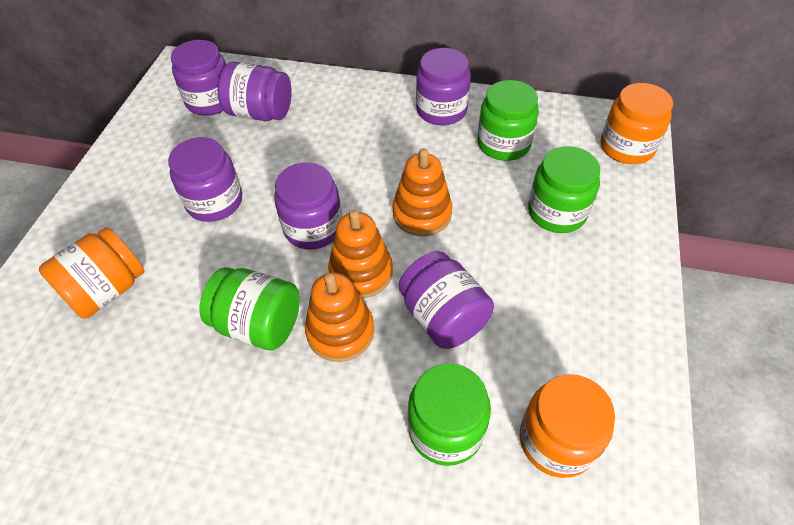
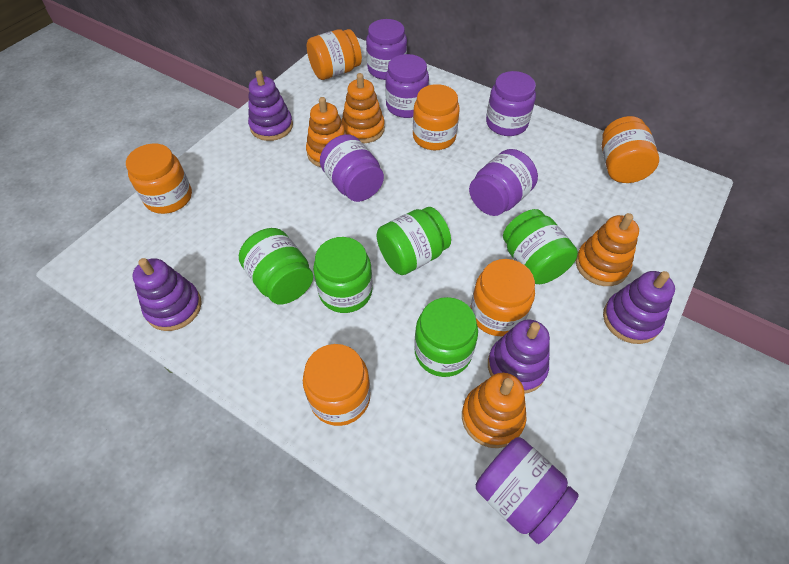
green jar: [200,267,300,351] [408,363,491,466] [477,80,539,161] [528,146,600,233] = 4 -> [239,228,313,304] [313,237,373,313] [377,207,451,275] [414,297,478,377] [503,209,578,284] = 5
orange jar: [39,227,144,319] [520,374,615,478] [601,83,673,164] = 3 -> [126,144,192,214] [303,344,370,426] [307,29,362,80] [413,84,460,150] [470,259,535,336] [602,116,659,183] = 6
orange stacking toy: [305,272,374,362] [328,210,393,298] [393,148,452,236] = 3 -> [306,97,347,167] [341,73,385,144] [462,373,526,448] [576,213,639,286] = 4
purple stacking toy: none = 0 -> [132,258,202,331] [248,70,293,141] [488,320,550,393] [603,271,675,344] = 4

